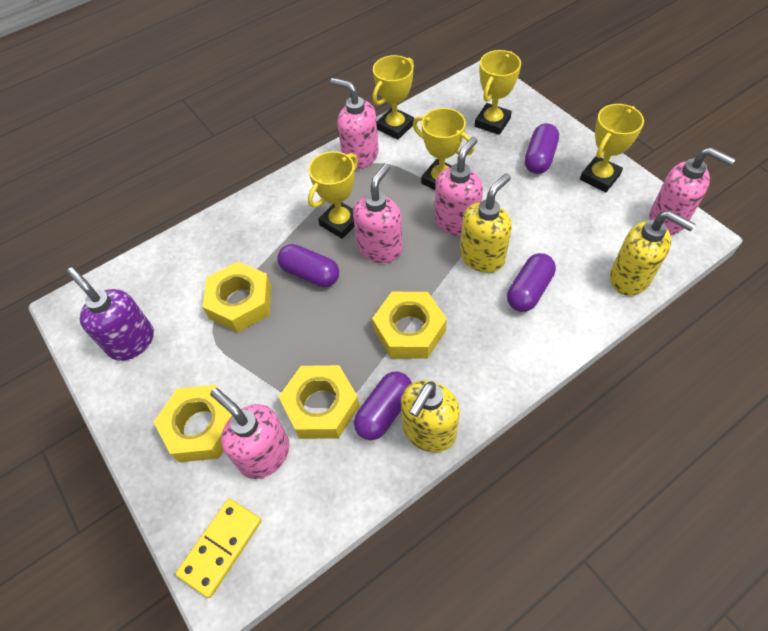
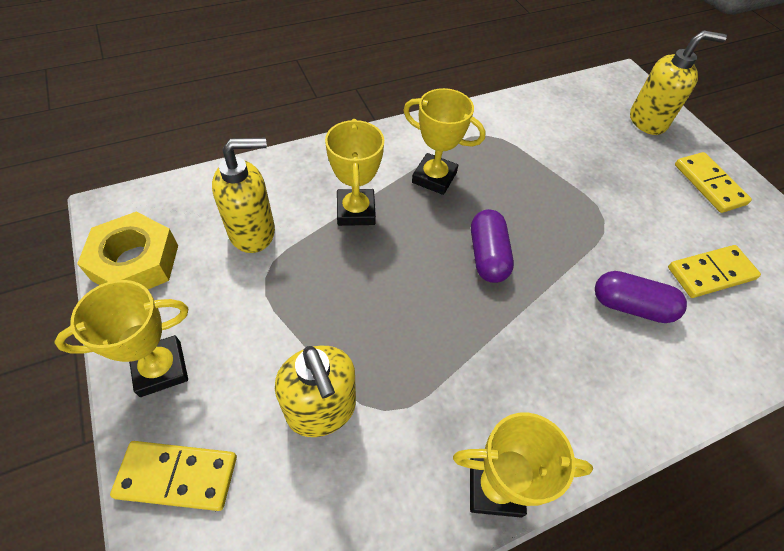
pink soap dispenser: [210,388,290,479] [330,78,379,169] [353,164,402,263] [434,137,483,236] [649,147,735,235] = 5 -> none = 0
purple capsule: [277,244,339,287] [354,371,412,440] [507,253,556,312] [525,123,559,174] = 4 -> [471,209,514,283] [595,271,687,323] = 2
purple soap dispenser: [67,267,154,361] = 1 -> none = 0
yellow domino: [175,499,262,598] = 1 -> [110,441,237,511] [668,245,761,298] [675,152,752,213] = 3
yellow nut: [154,385,233,462] [202,262,271,332] [279,365,360,439] [372,292,447,359] = 4 -> [77,212,178,289] = 1
yellow trophy: [308,151,358,239] [372,55,414,140] [413,108,474,190] [475,50,521,135] [580,104,644,192] = 5 -> [55,280,188,397] [325,119,384,226] [403,88,486,195] [453,413,593,518] = 4

